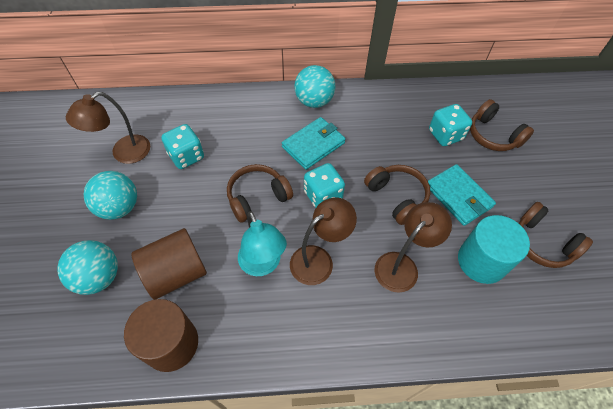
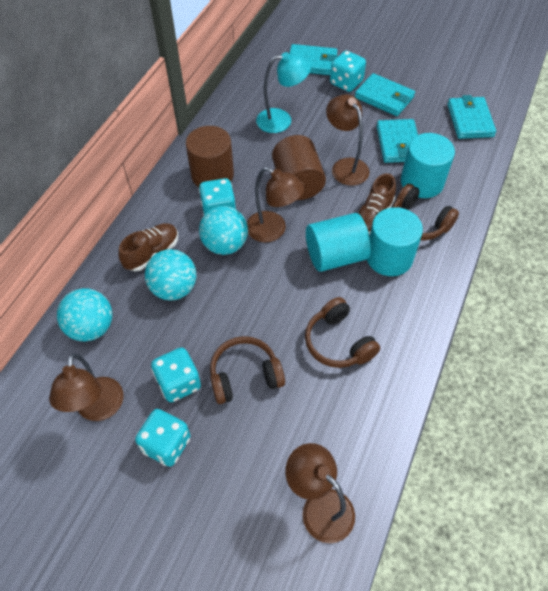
brown headphones: [227,164,293,223] [364,165,431,225] [470,99,534,151] [519,202,593,268] = 4 -> [210,336,285,404] [305,297,380,368] [392,184,459,240] = 3
brown lamp: [66,92,150,164] [290,198,357,285] [374,202,452,293] = 3 -> [49,353,124,421] [247,167,305,242] [285,443,355,543] [326,94,369,186] = 4
brown shoe: none = 0 -> [118,223,178,272] [358,173,396,234] = 2
turquoise cylinder: [458,215,530,284] = 1 -> [306,213,371,272] [367,207,423,276] [401,133,455,198] = 3
turquoise dice: [161,124,204,169] [304,163,345,208] [429,104,472,146] = 3 -> [135,409,191,467] [151,347,201,402] [199,178,236,216] [330,51,366,92] = 4
turquoise wallet: [282,117,345,170] [428,164,496,226] = 2 -> [289,44,338,75] [355,73,415,116] [377,119,418,163] [448,95,496,139] = 4

